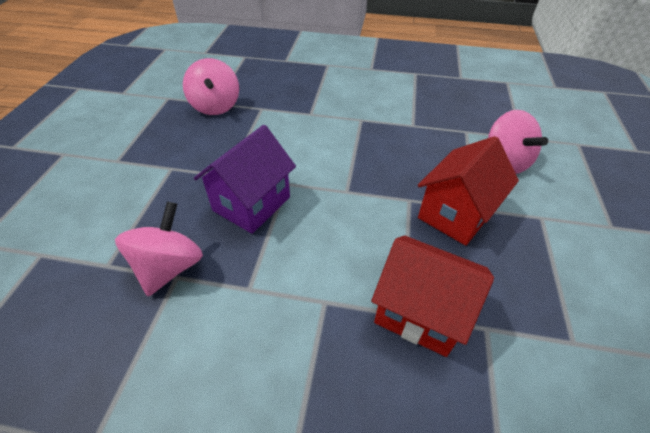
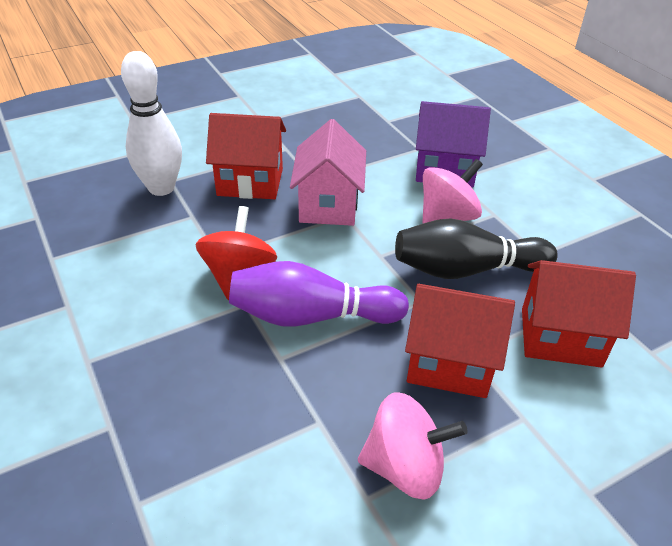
black bowling pin: none = 0 -> [395,219,558,279] = 1
pink house: none = 0 -> [290,119,366,226] = 1
pink spinning top: [115,201,203,296] [183,58,239,115] [488,110,548,174] = 3 -> [358,392,468,500] [422,159,483,224] = 2
purple bowling pin: none = 0 -> [229,261,409,327] = 1
red house: [371,235,494,357] [418,136,519,246] = 2 -> [206,113,286,199] [405,284,515,398] [522,260,636,368] = 3
red spinning top: none = 0 -> [196,206,277,300] = 1
white bowling pin: none = 0 -> [121,51,182,196] = 1

